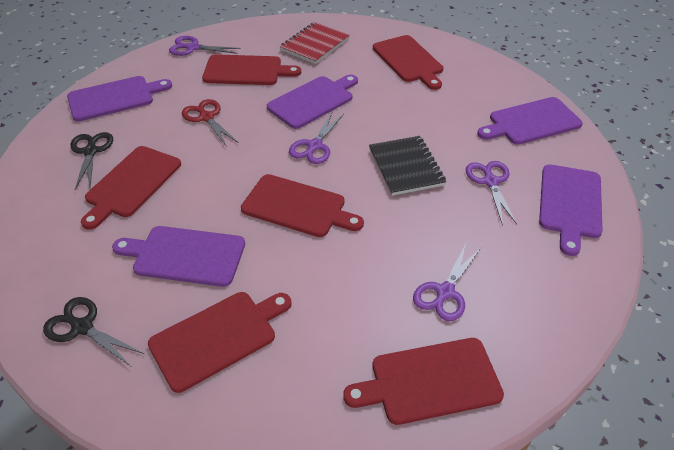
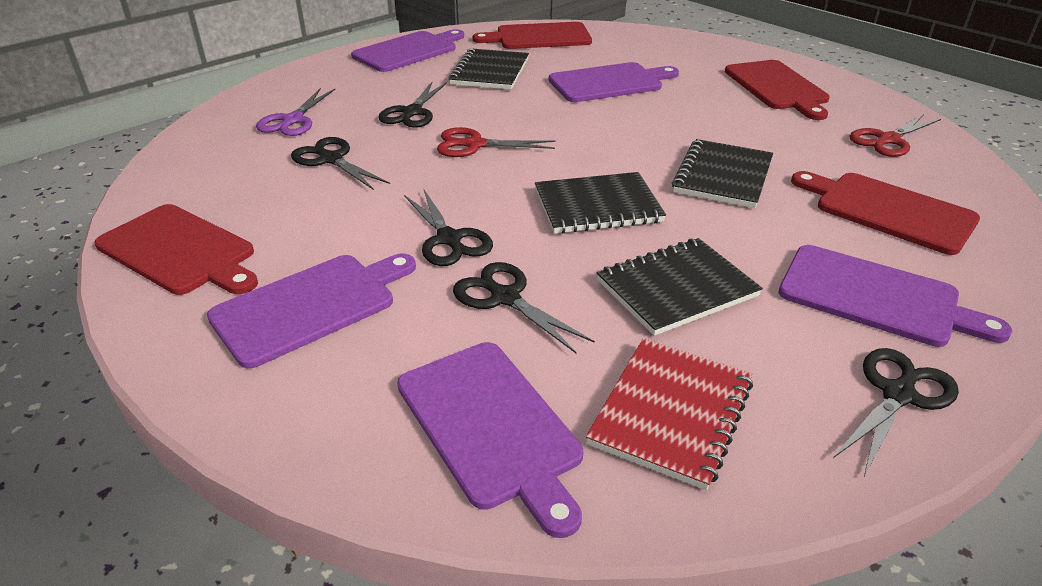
black notebook: [369,136,446,196] = 1 -> [448,48,529,90] [535,172,666,234] [597,238,763,336] [672,139,773,208] = 4
black scissors: [43,297,144,366] [71,132,113,190] = 2 -> [291,137,390,190] [378,82,447,128] [404,190,493,266] [453,262,595,353] [833,348,959,476] = 5
purple scissors: [169,36,241,56] [289,113,344,164] [413,242,481,321] [466,161,517,225] = 4 -> [256,88,335,136] = 1
red cutting board: [81,146,181,230] [148,292,291,393] [202,54,301,85] [241,174,364,237] [343,338,504,425] [373,35,443,90] = 6 -> [94,204,258,295] [473,22,592,49] [725,60,830,120] [791,171,980,255] = 4
red scissors: [182,99,239,147] = 1 -> [437,127,555,157] [850,114,941,157] = 2

